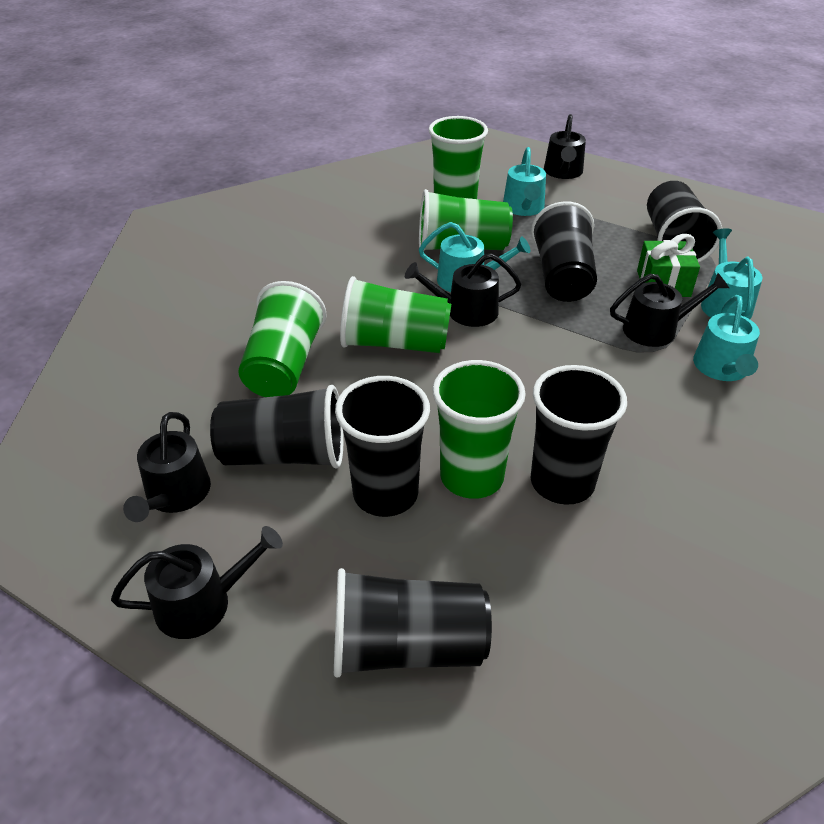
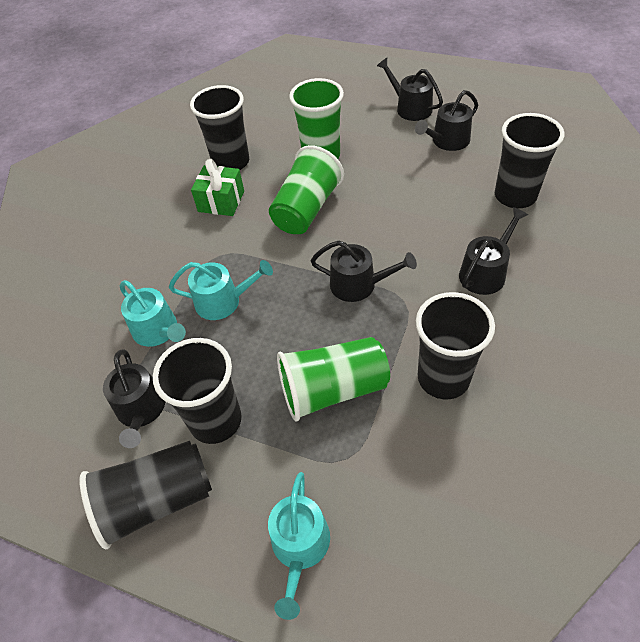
black cup: [210,385,343,469] [334,568,492,678] [335,376,430,517] [531,201,597,302] [531,365,627,505] [647,181,722,263] = 6 -> [79,441,212,549] [153,338,242,444] [190,85,249,170] [416,292,495,399] [495,113,564,208] = 5
green cup: [238,281,327,397] [340,276,451,353] [419,189,513,250] [429,116,488,199] [432,360,526,499] = 5 -> [269,145,344,234] [277,337,390,421] [289,78,344,159] = 3
turquoise watering can: [419,222,531,292] [503,147,546,216] [693,295,760,381] [701,228,762,319] = 4 -> [120,280,186,347] [169,260,273,320] [268,472,330,620] = 3

